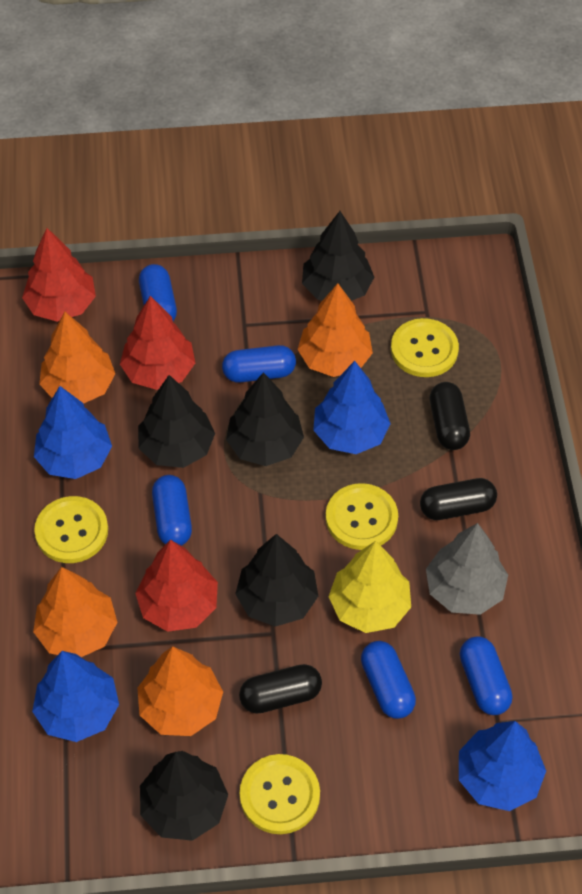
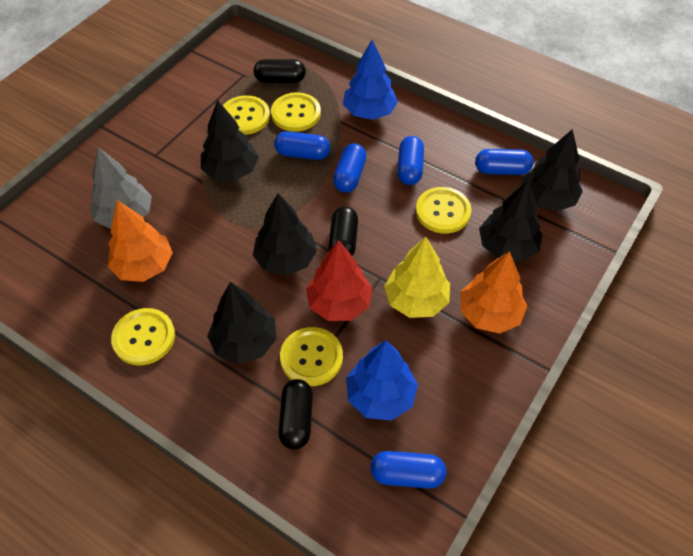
blue tree: [32,651,119,742] [34,386,112,479] [313,361,391,454] [459,721,546,811] = 4 -> [343,40,398,120] [346,340,418,421] = 2
orange tree: [33,567,117,657] [39,312,115,404] [137,646,223,736] [297,283,373,377] = 4 -> [107,200,173,282] [460,251,527,334] = 2
red tree: [22,228,96,322] [120,296,195,390] [135,540,218,632] = 3 -> [306,240,372,321] = 1
yellow button: [34,496,108,563] [240,754,320,834] [326,483,398,550] [391,318,459,377] = 4 -> [111,308,175,365] [223,95,270,135] [271,92,321,132] [280,327,343,386] [416,187,471,234] = 5

